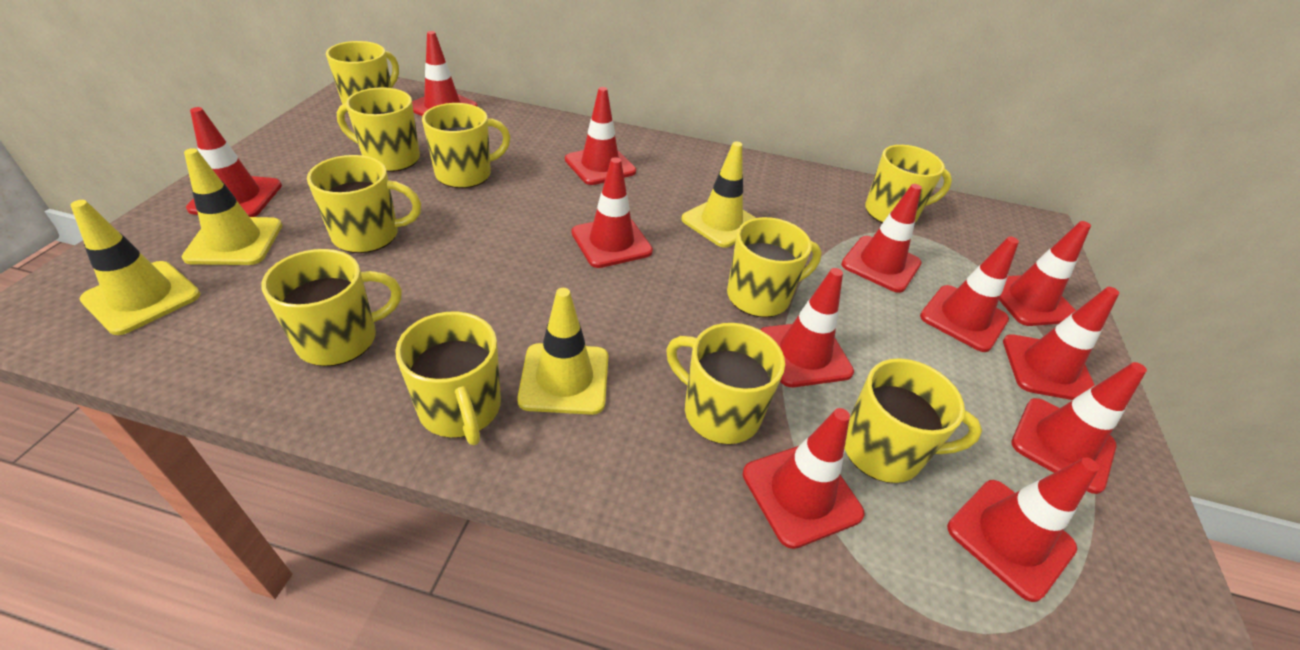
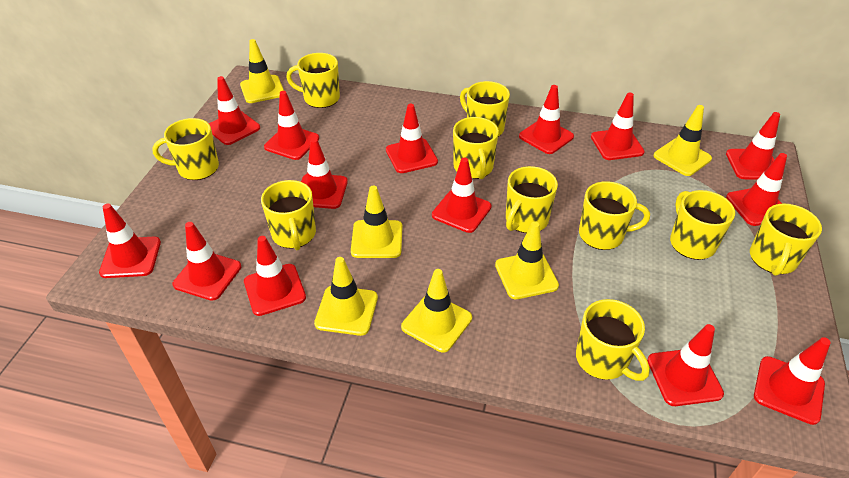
red traffic cone: [186,107,282,217] [412,31,478,116] [565,87,636,185] [572,157,653,268] [743,408,864,549] [760,268,854,387] [841,184,922,293] [920,237,1019,352] [947,457,1099,602] [999,221,1091,326] [1003,287,1119,400] [1011,362,1147,494] = 12 -> [99,204,161,278] [172,222,241,301] [209,76,260,145] [244,236,306,316] [264,91,319,160] [301,138,348,209] [386,104,438,173] [432,158,491,233] [519,85,574,154] [591,92,645,160] [647,324,724,406] [726,112,780,179] [726,153,787,226] [754,337,831,425] = 14
yellow traffic cone: [71,200,201,335] [182,148,282,265] [517,288,609,415] [681,142,756,248] = 4 -> [240,39,284,103] [314,257,378,336] [351,185,402,258] [401,269,472,353] [495,221,559,299] [654,105,712,176] = 6

